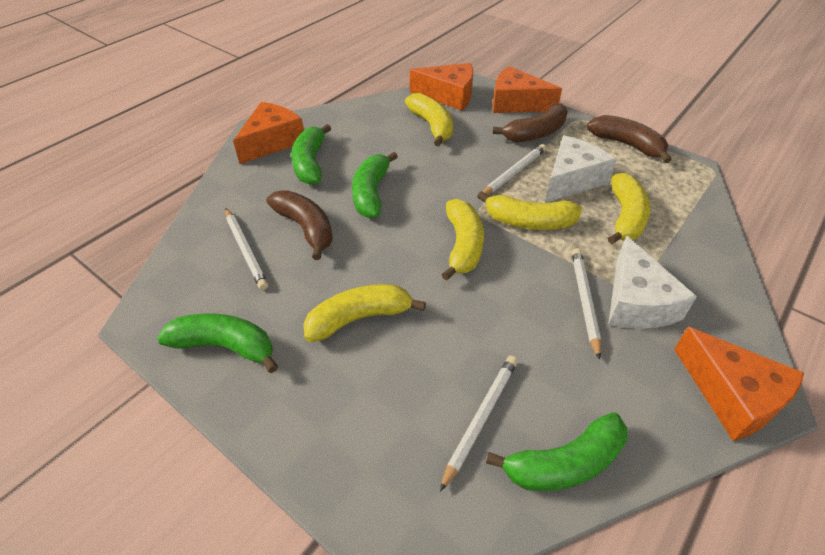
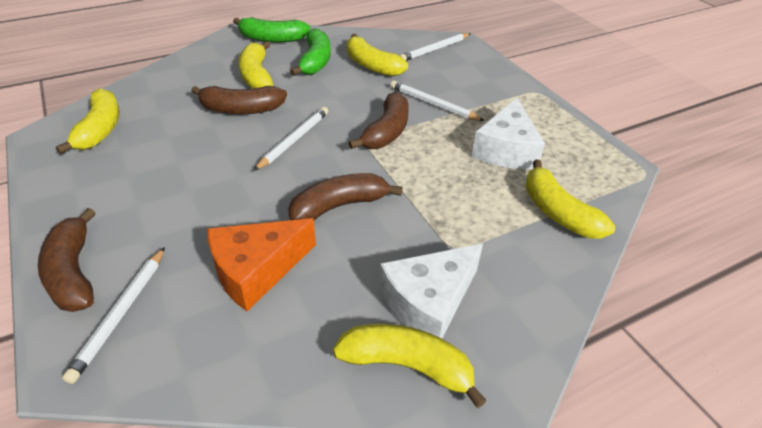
brown banana: [266,190,333,260] [493,103,568,142] [586,115,672,163] = 3 -> [38,208,95,312] [191,86,287,114] [288,173,403,220] [349,92,409,149] = 4
green banana: [157,313,278,373] [291,124,331,185] [352,152,398,218] [486,412,627,491] = 4 -> [233,17,311,42] [290,28,331,76] = 2
orange cheese: [233,102,304,164] [410,63,473,111] [493,66,562,113] [674,327,804,441] = 4 -> [208,218,316,311] = 1

